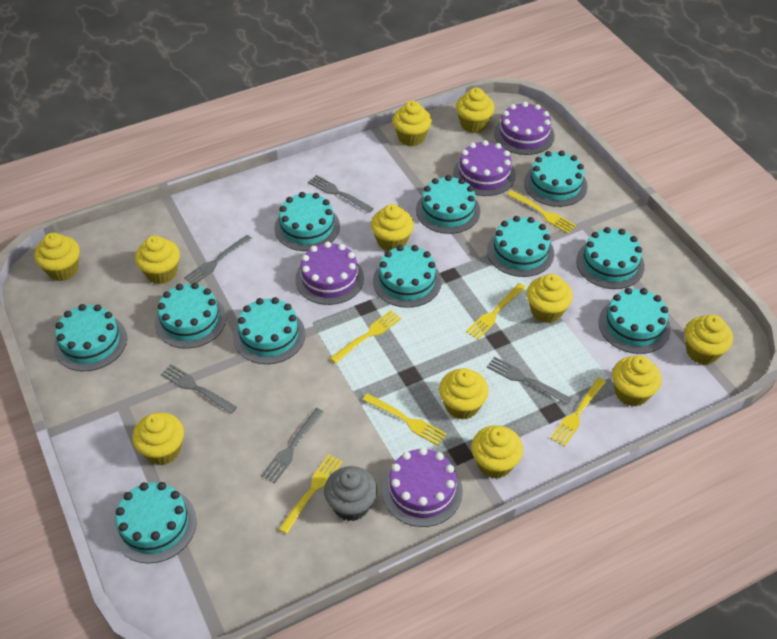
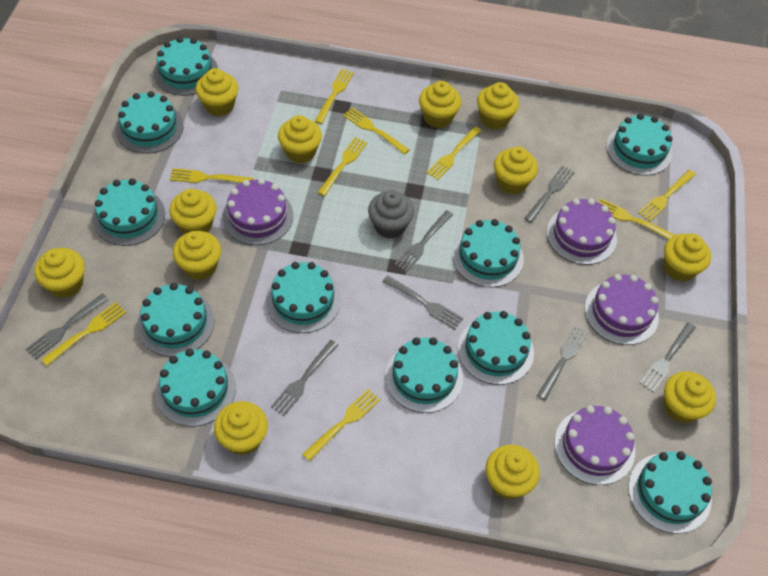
grey fork: [161,364,237,414] [184,235,252,283] [261,408,324,483] [308,175,374,213] [487,356,572,405] = 5 -> [25,294,108,360] [271,340,338,416] [382,275,463,330] [394,210,453,272] [524,165,575,223] [537,326,589,400] [640,322,696,393] = 7
yellow cupcake: [34,233,80,281] [132,412,184,465] [135,236,180,284] [371,204,414,251] [393,101,432,146] [439,368,489,420] [456,88,495,133] [471,425,523,479] [527,274,573,323] [612,356,662,407] [685,314,733,365] = 11 -> [34,248,85,298] [169,189,217,234] [173,231,221,280] [196,68,238,116] [214,401,268,455] [278,115,322,164] [419,81,461,128] [477,82,519,130] [485,445,540,499] [494,146,538,194] [664,234,711,282] [664,371,716,423] = 12
yellow fork: [279,454,343,534] [330,310,401,364] [362,393,447,446] [466,283,526,339] [507,190,576,233] [550,378,606,447] = 6 -> [41,302,126,366] [170,168,254,183] [302,389,380,461] [315,69,354,124] [317,137,367,196] [343,108,410,155] [427,126,482,180] [598,199,675,239] [638,170,696,221] = 9

